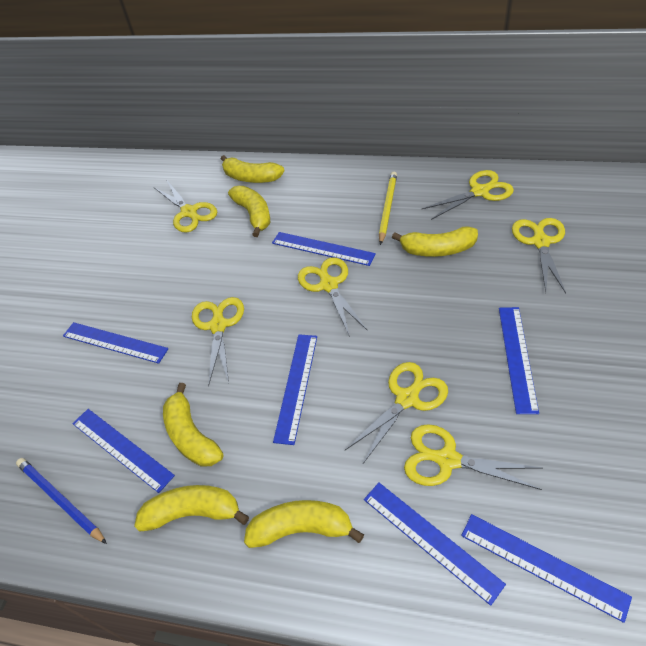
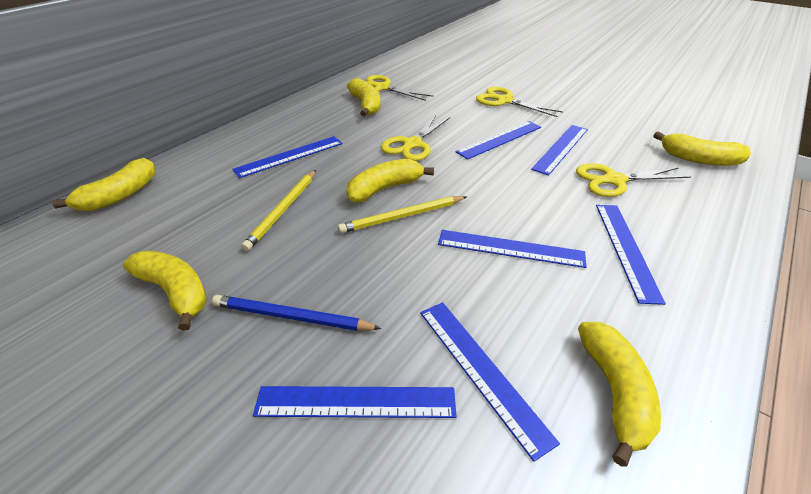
yellow pencil: [379,172,397,245] = 1 -> [241,170,316,251] [338,196,467,233] = 2
yellow scissors: [155,181,217,232] [192,297,244,387] [298,257,368,337] [345,362,448,464] [404,424,542,490] [421,170,514,220] [512,218,566,293] = 7 -> [366,75,433,101] [381,115,450,161] [476,87,563,117] [576,163,691,197] = 4

